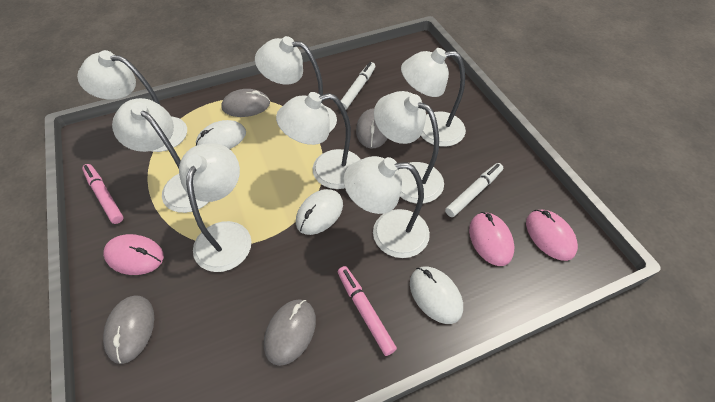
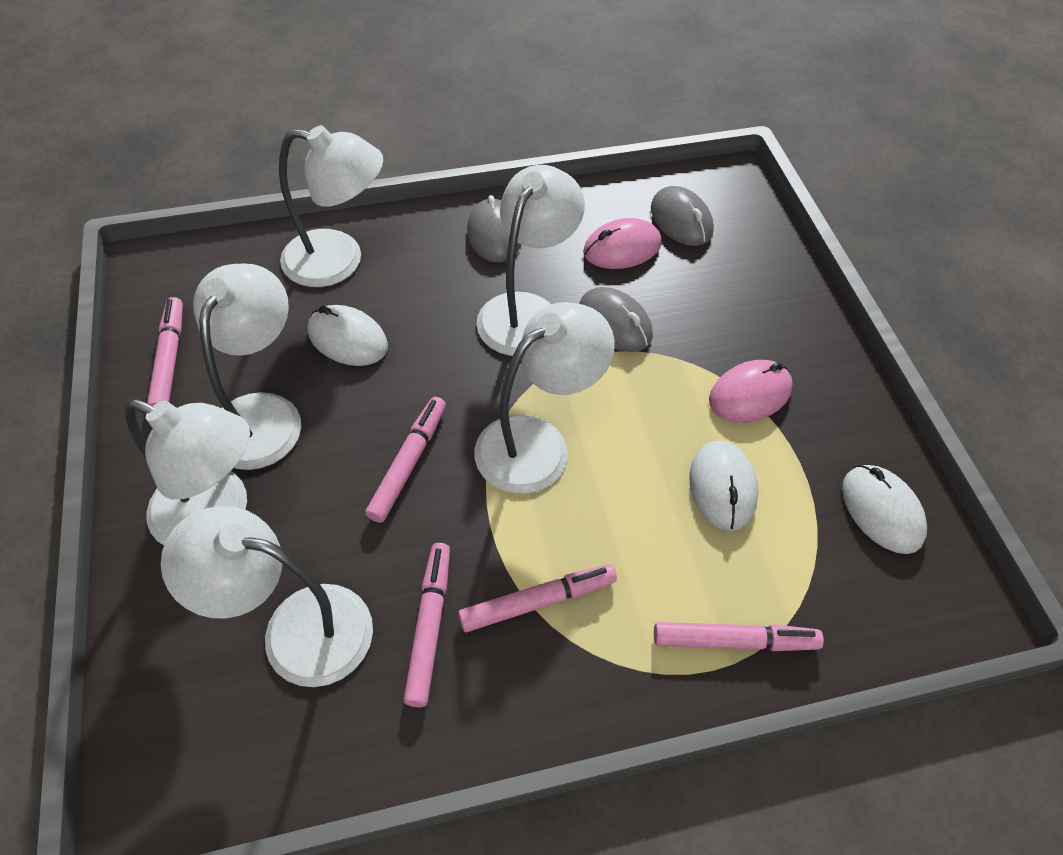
grey mouse: [103,295,154,364] [221,89,270,117] [264,299,316,366] [356,108,388,149] = 4 -> [467,195,521,262] [579,287,653,352] [651,186,714,246] = 3
pink marker: [82,164,123,224] [338,266,397,356] = 2 -> [147,297,183,406] [365,397,446,523] [404,543,450,707] [458,564,617,632] [654,622,824,651] = 5
pink mouse: [103,234,164,275] [469,212,514,266] [526,210,578,261] = 3 -> [583,218,661,269] [709,360,793,423] = 2
white lamp: [77,50,187,152] [112,98,208,213] [179,143,252,272] [255,36,337,133] [276,92,361,189] [343,156,430,258] [374,91,444,204] [401,48,466,147] = 8 -> [124,399,250,545] [161,506,373,687] [193,264,301,470] [279,125,383,287] [474,302,615,494] [476,165,585,356] = 6
white marker: [341,62,375,109] [445,163,503,217] = 2 -> none = 0

